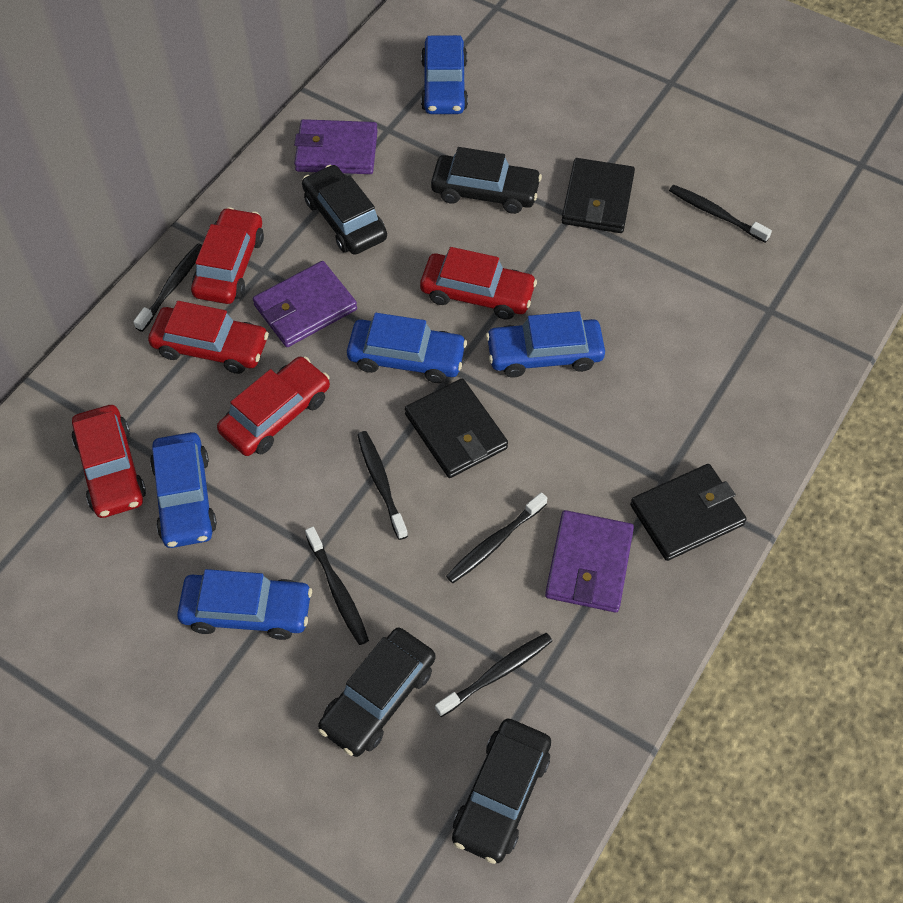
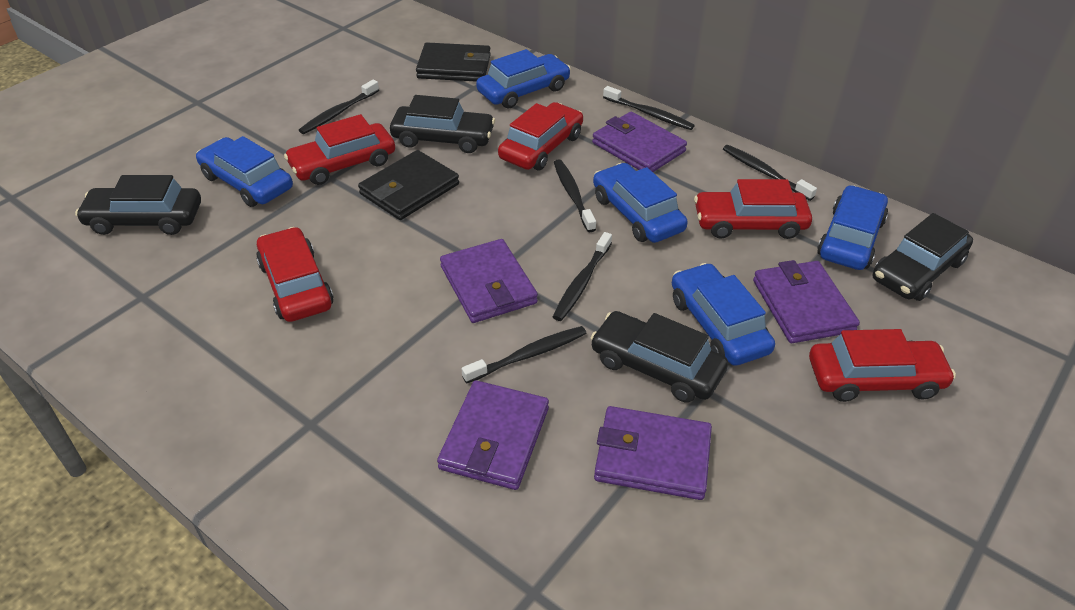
black wallet: [405,379,508,478] [562,158,635,233] [630,464,747,561] = 3 -> [358,150,459,220] [416,43,491,82] = 2
purple wallet: [253,261,357,347] [294,119,378,174] [545,510,634,612] = 3 -> [437,380,549,490] [440,239,538,323] [592,112,687,172] [594,406,712,500] [753,260,860,343] = 5

